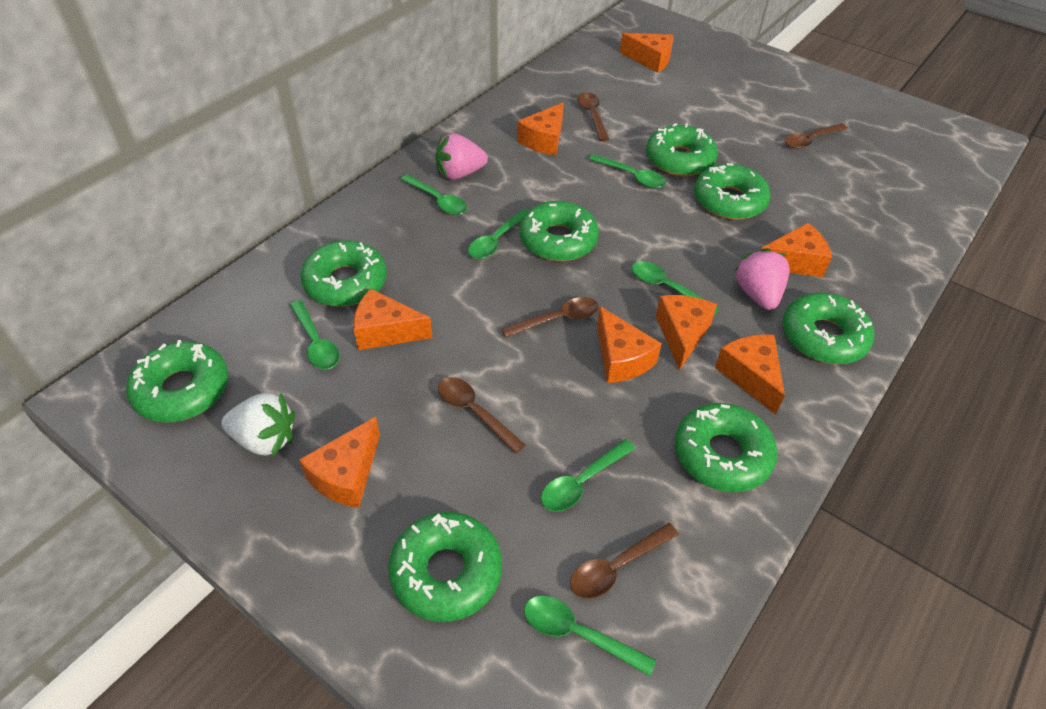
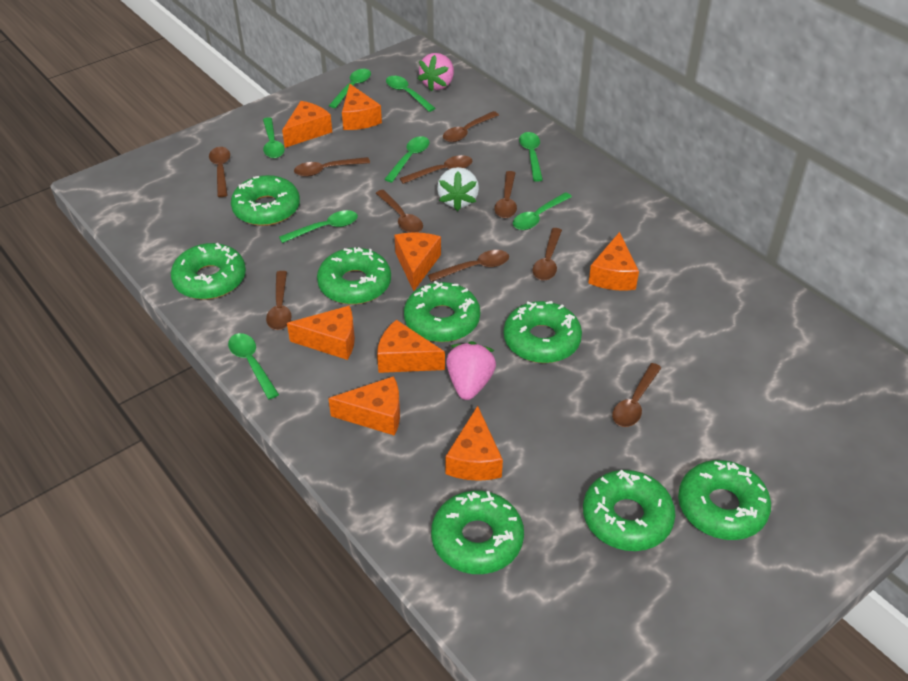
brown spoon: [438,377,525,454] [501,297,599,337] [570,523,679,599] [577,92,609,141] [784,123,848,149] = 5 -> [209,147,230,197] [266,271,292,330] [294,157,370,177] [376,190,423,233] [400,155,472,184] [428,250,509,282] [443,111,499,142] [494,171,517,218] [532,228,562,280] [612,363,661,427] = 10
green spoon: [290,300,340,370] [400,174,467,215] [468,209,528,259] [524,596,656,676] [541,439,636,512] [589,154,666,188] [632,261,720,315] = 7 -> [228,333,279,399] [263,117,285,158] [279,210,358,243] [329,69,371,108] [384,136,430,182] [386,76,435,112] [513,192,572,230] [519,132,543,182] = 8

